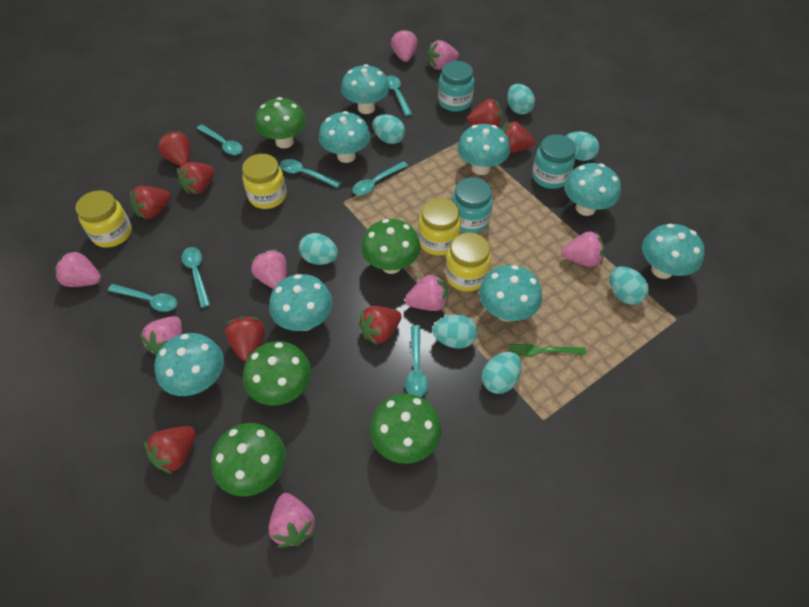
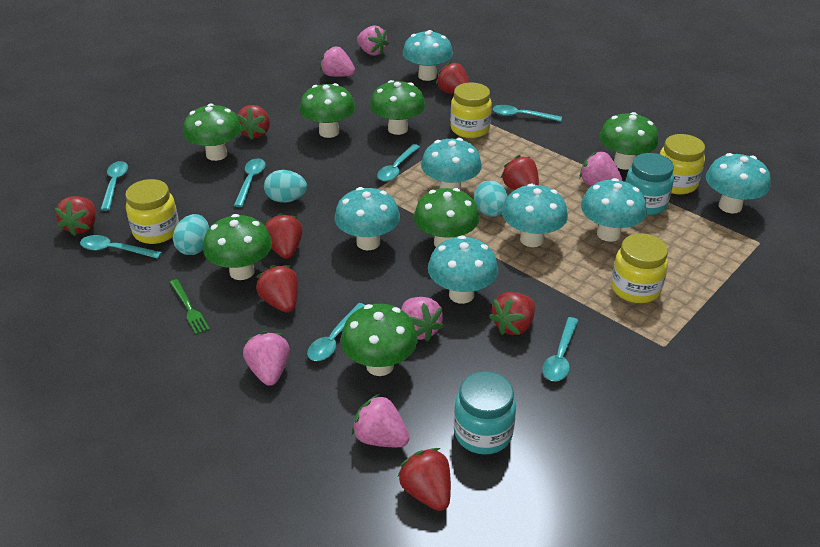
green mushroom: [211,423,286,496] [243,341,311,405] [255,97,306,148] [361,219,421,274] [370,394,441,464] = 5 -> [183,104,242,161] [203,214,272,280] [300,83,355,138] [341,304,418,376] [370,80,425,135] [414,188,480,247] [599,112,659,170] = 7
pink strawberry: [54,250,101,287] [140,316,182,355] [250,249,287,289] [269,493,316,548] [391,29,418,62] [405,273,448,311] [427,40,459,70] [562,231,605,267] = 8 -> [243,331,290,386] [320,46,355,77] [352,394,410,447] [357,25,389,56] [401,297,444,341] [580,151,623,186] = 6
turquoise egg: [299,233,338,265] [373,114,405,144] [432,315,478,349] [482,352,522,394] [507,84,535,115] [566,131,599,161] [609,266,649,305] = 7 -> [173,214,209,255] [264,170,307,203] [474,181,508,217] = 3
turquoise jar: [438,61,474,112] [452,177,493,233] [532,134,576,189] = 3 -> [454,371,516,455] [625,153,674,215] = 2
turquoise mushroom: [154,333,224,396] [269,274,333,331] [319,111,370,163] [341,64,389,114] [457,124,510,175] [479,265,542,322] [565,163,621,216] [642,224,705,279] = 8 -> [334,187,400,250] [403,30,453,81] [421,138,482,191] [428,236,498,304] [502,184,568,247] [581,178,647,242] [706,153,771,213] = 7

